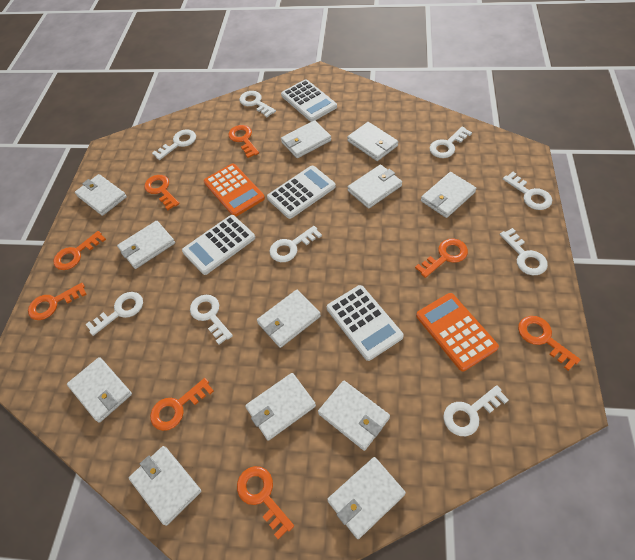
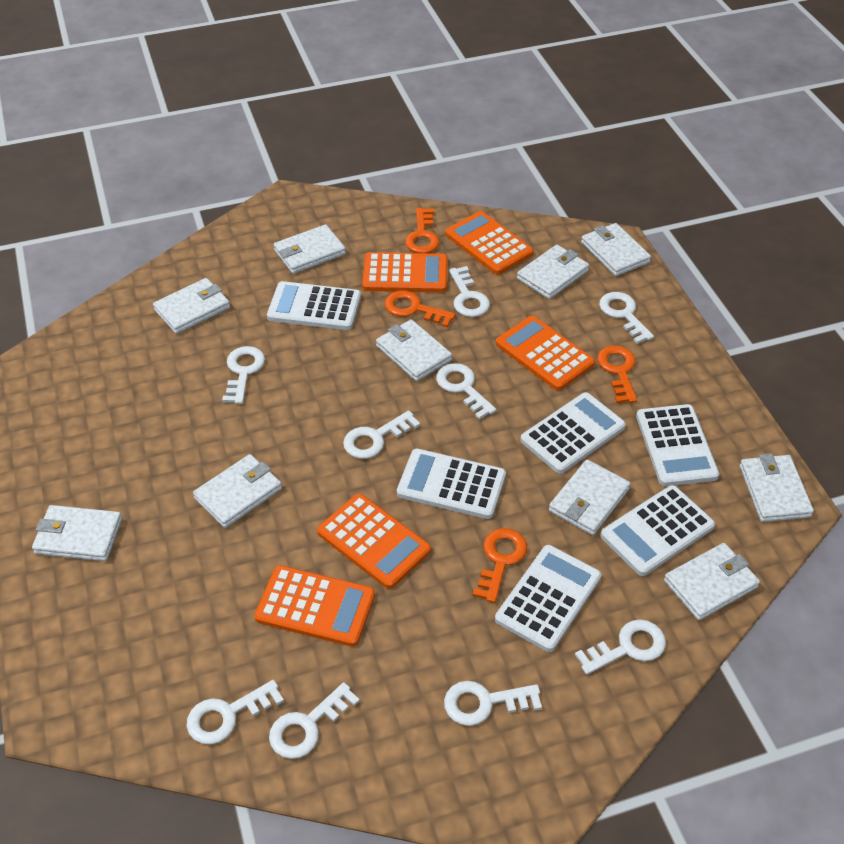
orange calculator: [204,164,265,217] [416,293,499,371] = 2 -> [254,565,375,647] [317,494,431,589] [362,252,448,292] [445,211,533,275] [496,316,595,391] = 5
orange key: [28,283,87,320] [53,231,106,270] [144,175,180,210] [150,378,214,431] [228,125,259,158] [237,466,294,540] [415,238,468,278] [518,316,581,371] = 8 -> [384,290,456,327] [405,208,440,253] [473,528,527,603] [597,346,637,403] = 4
white calculator: [182,215,255,275] [267,166,336,219] [281,79,337,122] [327,285,404,361] = 4 -> [267,281,361,330] [397,449,506,519] [495,545,601,652] [520,392,626,474] [600,485,715,576] [636,404,719,486] = 6
white wallet: [67,357,132,423] [75,174,127,216] [117,221,175,269] [129,446,201,526] [245,373,316,441] [257,290,321,348] [281,120,331,158] [318,380,390,451] [327,457,406,539] [347,122,398,161] [348,165,402,209] [421,172,476,218] = 12 -> [32,505,122,561] [153,278,230,334] [193,454,282,528] [274,224,346,274] [376,319,452,381] [517,245,589,299] [549,459,631,535] [581,223,651,276] [664,543,760,620] [740,453,814,522] = 10

